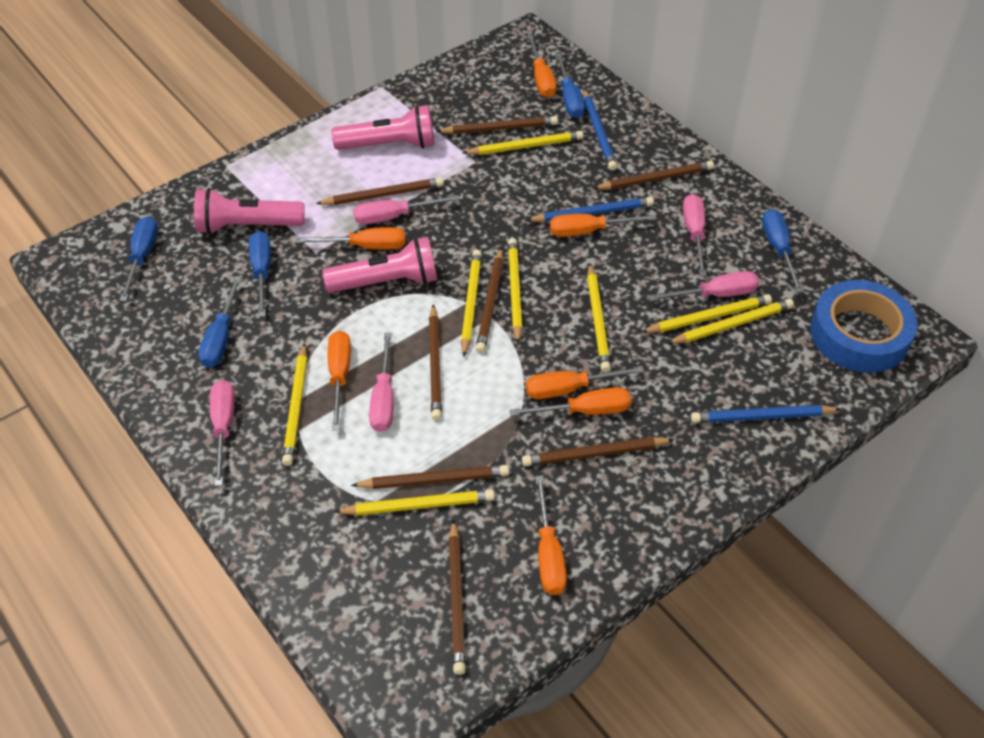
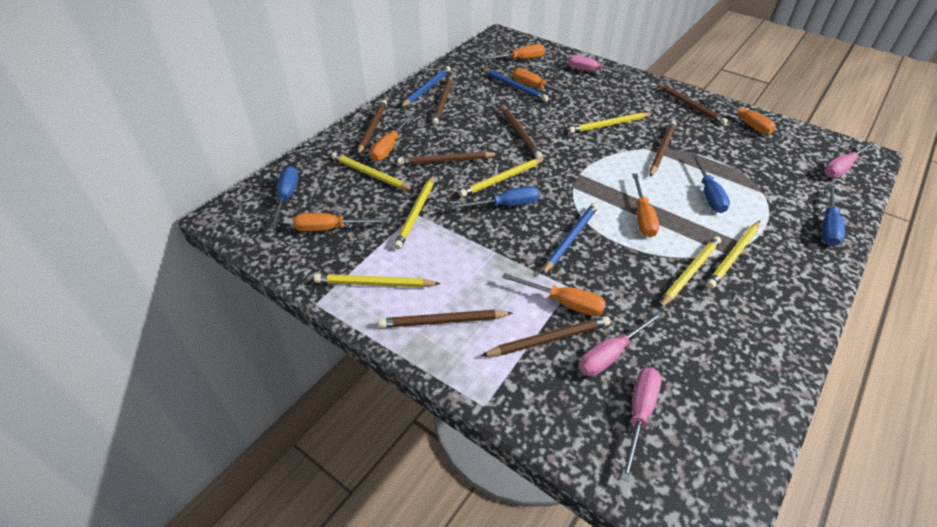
blue screwdriver: [119,216,158,301] [198,276,241,368] [249,231,271,317] [555,53,585,118] [762,209,803,293] = 5 -> [270,166,298,229] [451,186,540,209] [692,154,730,213] [821,184,845,246] = 4
blue tape: [810,280,918,373] = 1 -> none = 0
pink flashlight: [194,188,305,234] [322,237,437,293] [332,105,434,150] = 3 -> none = 0
pink screwdriver: [210,380,235,486] [353,195,459,224] [369,332,394,432] [648,271,759,301] [683,194,707,276] = 5 -> [568,55,636,75] [579,311,664,376] [621,367,662,482] [824,141,875,178] = 4
yellow pencil: [282,343,307,466] [334,489,495,515] [461,250,482,357] [463,131,584,155] [508,238,522,344] [587,263,611,372] [641,294,772,333] [667,299,794,344] = 8 -> [314,274,441,288] [331,152,414,191] [394,175,434,249] [459,158,545,197] [568,112,653,134] [659,236,721,308] [706,221,760,289] = 7

